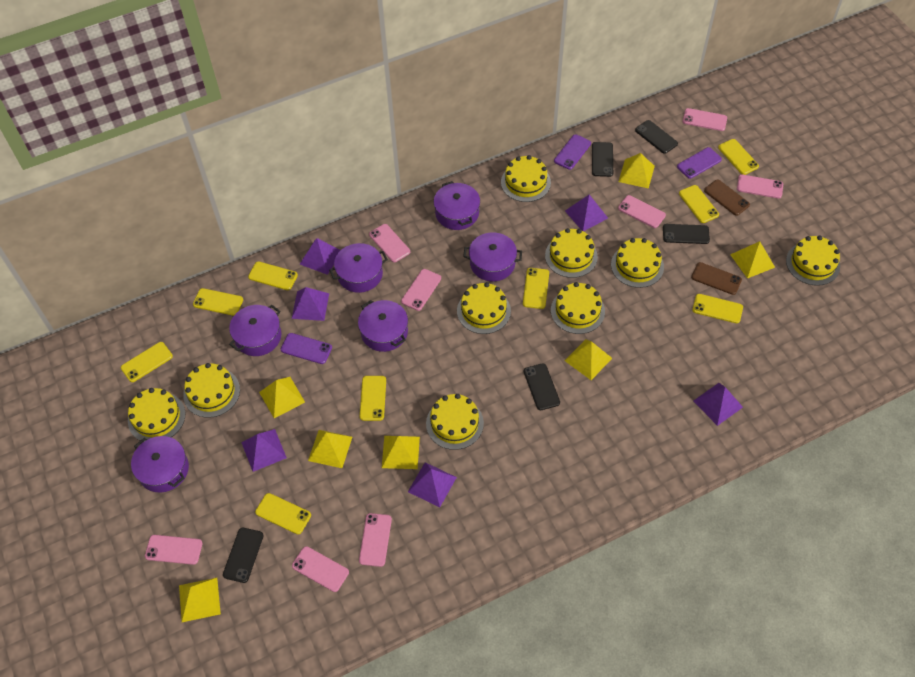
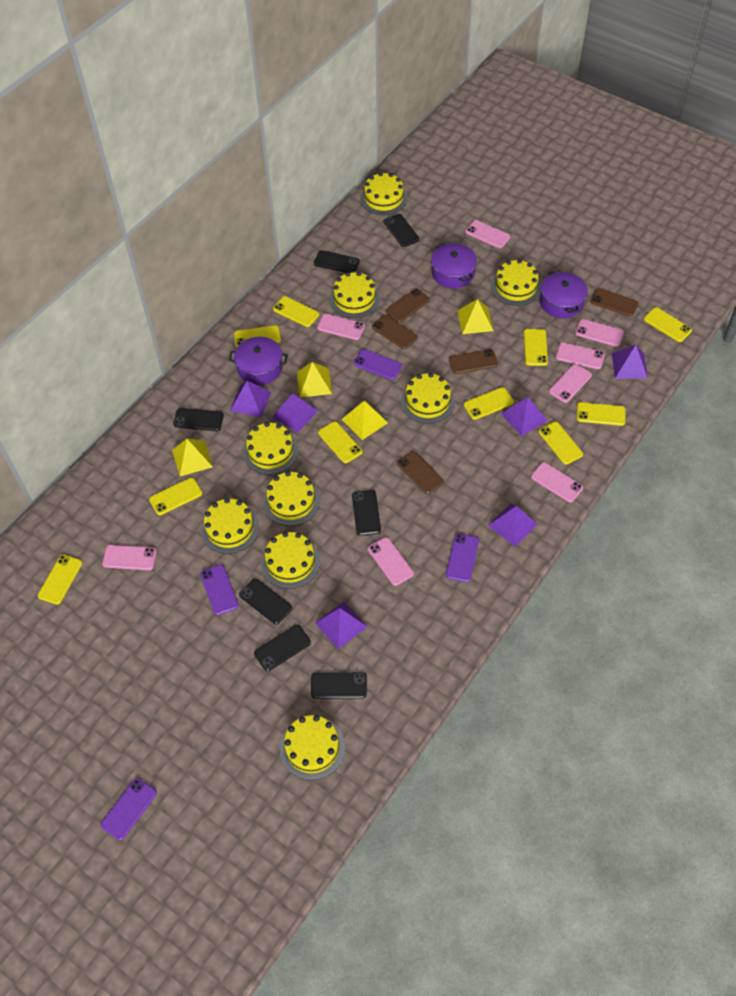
black phone: [223,528,264,583] [524,363,560,410] [592,142,613,177] [635,120,678,154] [663,224,710,244] = 5 -> [173,408,224,431] [239,578,292,624] [254,625,311,671] [311,672,367,699] [314,250,360,273] [352,490,381,536] [384,214,419,247] = 7
brown phone: [691,262,742,295] [704,179,750,216] = 2 -> [372,315,418,349] [386,289,430,323] [397,451,444,494] [449,349,498,374] [590,288,638,317] = 5
purple phone: [281,333,332,364] [554,134,591,170] [677,147,722,179] = 3 -> [100,778,157,840] [200,564,239,615] [353,349,402,380] [446,533,479,582] = 4
purple pot: [131,436,189,493] [229,305,282,356] [329,243,388,293] [358,300,408,352] [434,181,480,230] [463,232,522,281] = 6 -> [229,337,288,385] [431,243,477,288] [540,270,588,318] = 3
yellow phone: [121,342,173,382] [193,288,243,316] [248,261,298,290] [255,493,311,534] [360,376,386,421] [523,268,549,309] [679,185,719,223] [692,294,743,323] [718,139,759,175] = 9 -> [38,554,83,605] [149,477,202,515] [234,325,281,348] [273,296,319,327] [318,421,362,463] [464,387,514,420] [524,329,548,366] [538,421,583,465] [577,402,625,426] [644,307,692,342] = 10
yellow pyramid: [179,578,221,622] [259,377,305,418] [308,430,352,468] [382,436,420,469] [565,339,612,380] [618,153,655,189] [730,241,775,278] = 7 -> [172,439,213,476] [297,362,332,397] [342,401,388,440] [457,299,494,334] = 4

